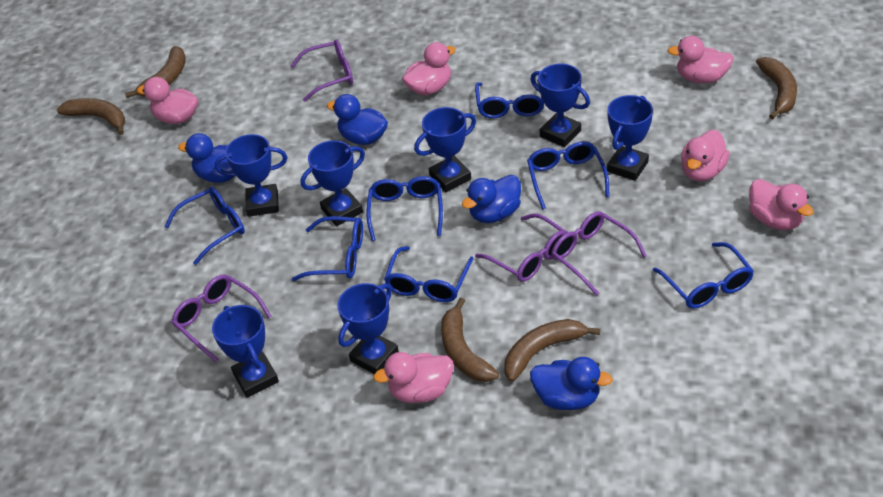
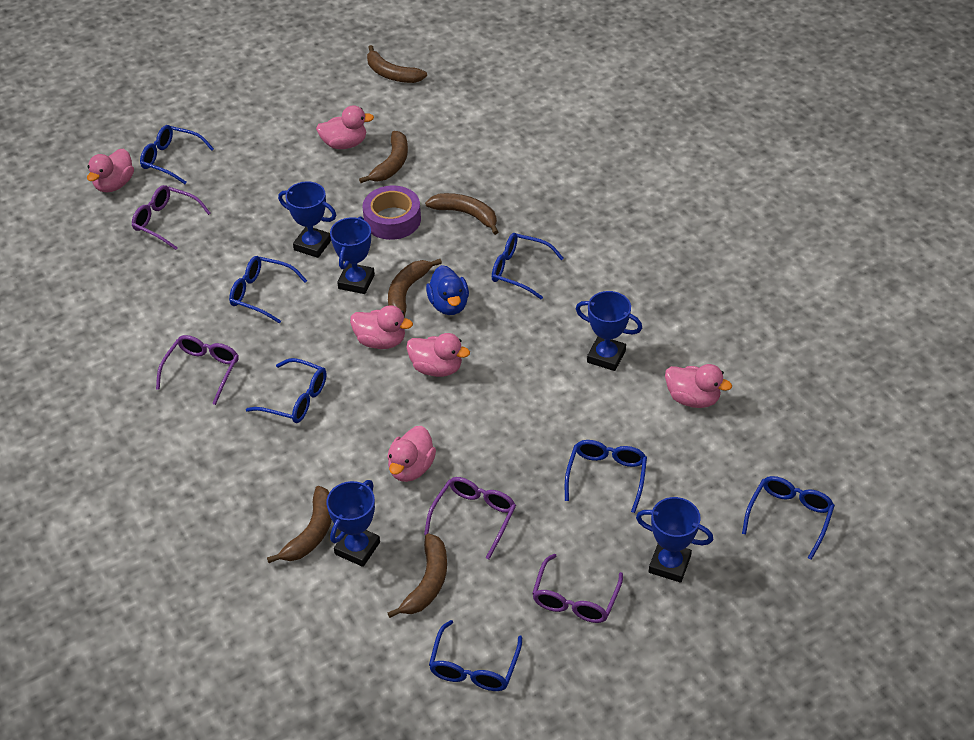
blue duck: [178,133,234,183] [327,94,388,145] [462,175,521,223] [530,357,613,410] = 4 -> [426,265,469,315] = 1
blue trophy: [212,305,279,398] [215,134,287,217] [300,140,365,226] [337,283,399,374] [414,107,476,192] [530,64,590,147] [607,95,653,181] = 7 -> [278,181,336,258] [326,480,380,567] [330,216,375,294] [576,291,642,371] [636,497,713,583] = 5
brown banana: [57,98,125,135] [125,46,186,98] [441,297,499,382] [504,319,600,382] [756,57,797,120] = 5 -> [267,486,332,563] [359,131,408,183] [367,45,427,83] [388,259,442,317] [388,533,447,618] [425,193,498,235] = 6
purple tape: none = 0 -> [363,186,421,240] = 1

